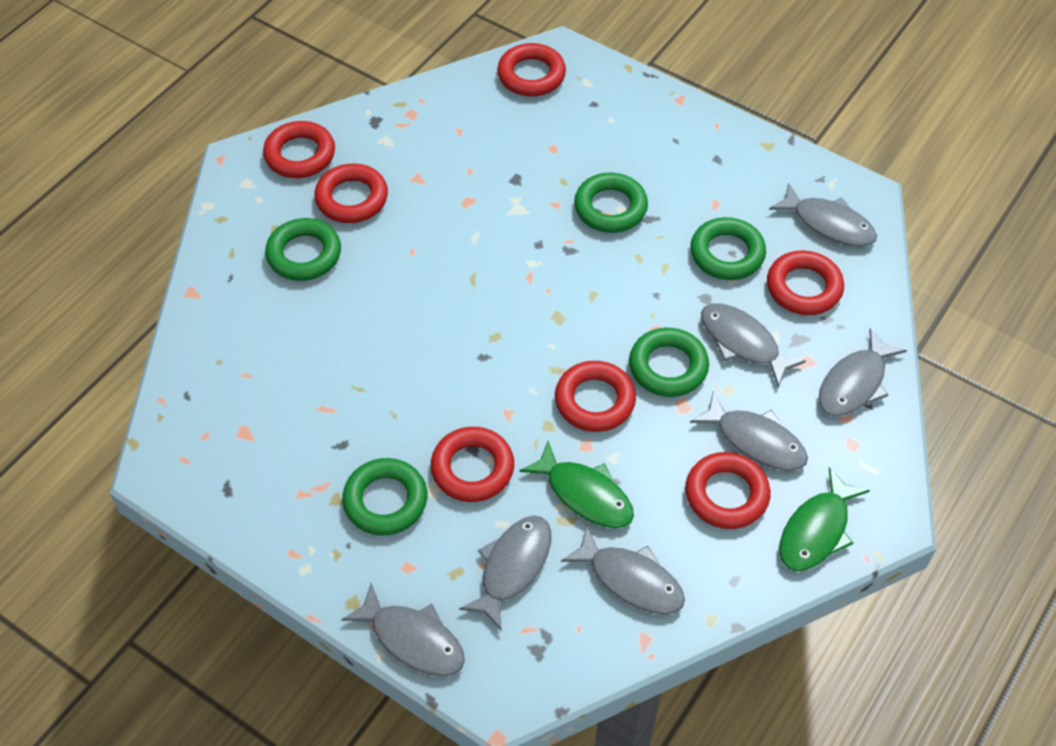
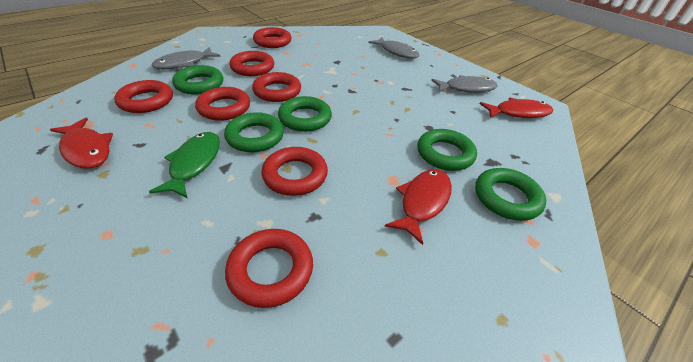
green fish: [519,441,634,528] [779,467,870,571] = 2 -> [149,132,220,198] = 1
grey fish: [341,583,465,676] [459,515,551,631] [561,525,685,614] [690,391,808,471] [701,303,806,387] [769,183,877,247] [818,328,907,416] = 7 -> [152,47,221,69] [368,37,420,59] [431,75,498,93] = 3
red fish: none = 0 -> [50,118,113,169] [385,169,452,245] [479,98,553,118] = 3

